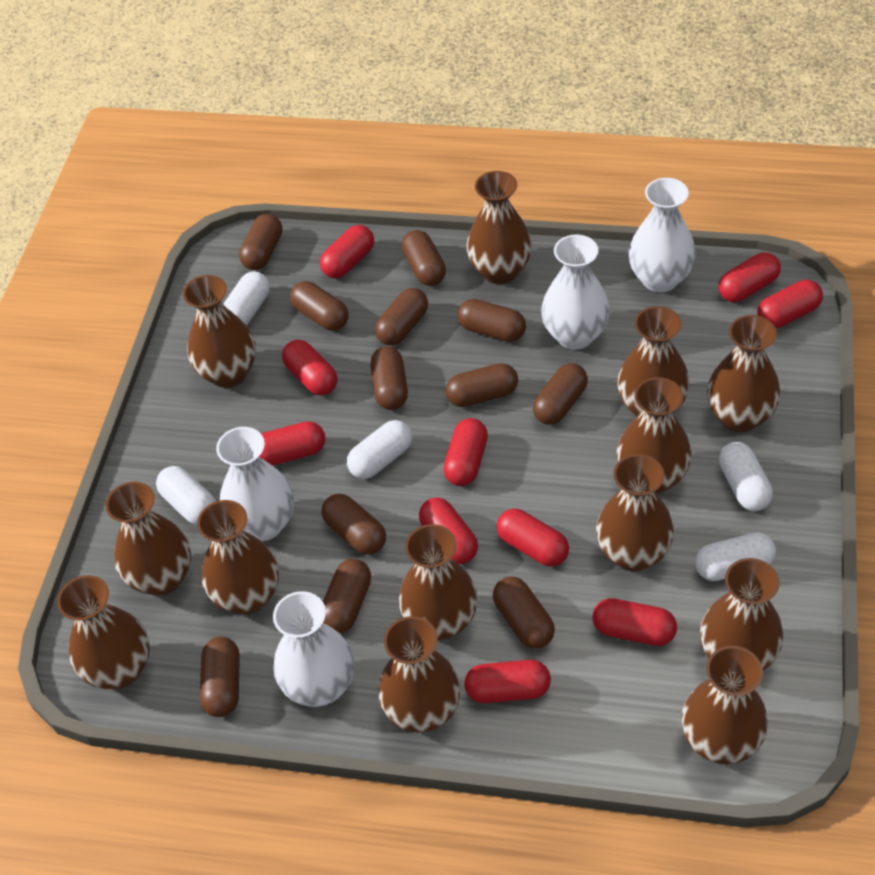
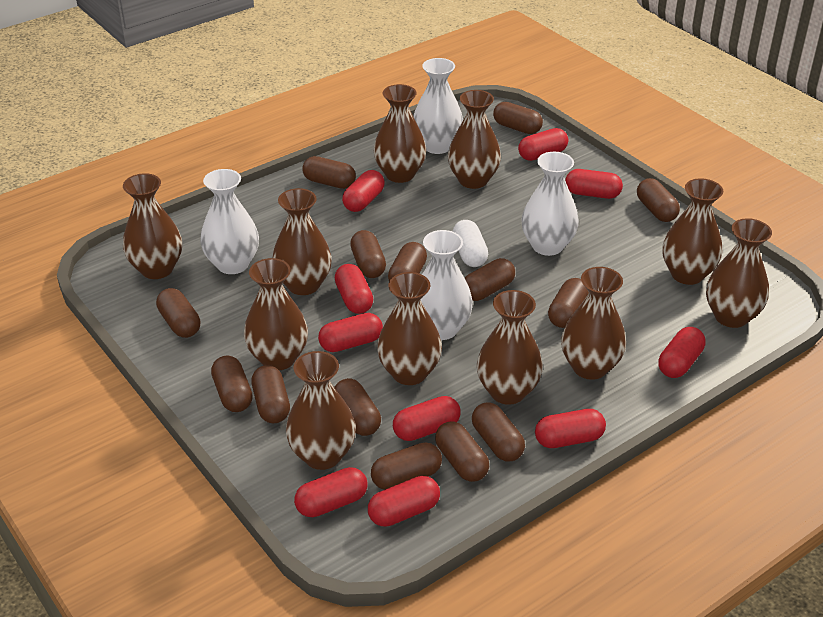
brown capsule: [200,637,240,717] [239,214,282,270] [290,281,348,331] [322,494,386,555] [323,559,371,633] [370,346,408,410] [375,288,428,346] [402,230,446,286] [446,363,518,407] [457,299,526,342] [493,577,555,648] [533,363,588,425] = 12 -> [156,288,200,338] [211,355,253,412] [251,365,290,423] [303,156,356,189] [334,378,381,436] [350,230,386,278] [371,442,442,490] [388,242,427,281] [435,421,489,482] [465,258,515,301] [472,402,525,461] [493,102,543,134] [548,278,589,328] [637,178,680,222] = 14
brown vase: [57,575,150,689] [105,482,191,596] [183,275,256,388] [197,500,279,615] [378,616,460,733] [398,524,478,640] [466,171,532,284] [596,454,674,571] [617,306,690,417] [617,377,692,494] [682,646,768,764] [700,558,784,670] [707,315,781,432] = 13 -> [123,173,182,279] [244,258,308,370] [272,188,332,295] [286,351,356,470] [374,84,426,183] [377,272,442,385] [448,90,501,189] [477,290,543,405] [561,267,626,380] [662,178,723,285] [706,218,772,328] = 11
white capsule: [156,466,216,525] [223,271,270,326] [347,420,412,479] [695,533,776,581] [719,442,773,511] = 5 -> [453,220,488,267] = 1

